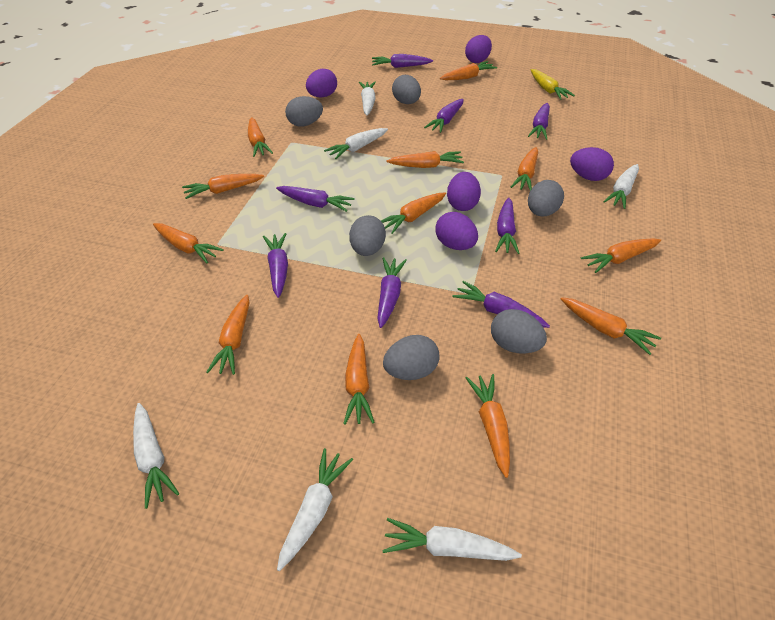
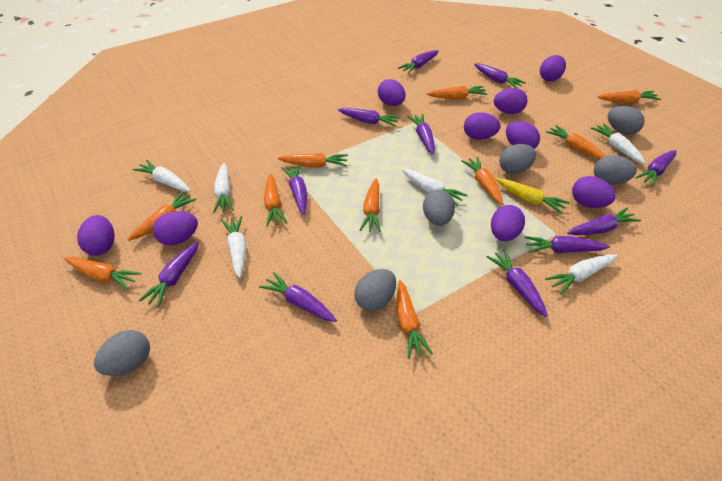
orange carrot: [153,223,224,263] [182,174,264,199] [206,295,249,375] [248,117,273,157] [343,334,375,425] [381,193,446,234] [387,151,464,168] [440,61,497,80] [466,374,510,478] [511,147,538,191] [561,297,661,355] [581,238,661,273] = 12 -> [64,257,142,290] [127,191,197,241] [264,174,287,227] [278,153,348,167] [360,179,381,232] [397,280,433,359] [426,86,487,99] [461,157,503,205] [546,125,605,159] [597,90,661,103] = 10
purple carrot: [263,233,288,298] [276,186,355,212] [372,54,433,68] [377,257,407,328] [424,99,464,133] [453,281,550,328] [495,198,519,254] [528,103,550,140] = 8 -> [139,241,199,308] [259,272,337,322] [281,164,307,214] [338,108,400,127] [398,50,439,74] [407,114,435,154] [474,64,526,89] [487,249,548,317] [524,236,610,253] [567,207,641,235] [635,150,677,187] = 11
purple egg: [306,69,337,98] [435,212,478,250] [447,172,481,211] [465,35,492,63] [570,147,614,181] = 5 -> [77,215,115,256] [153,211,198,246] [378,79,406,106] [464,112,501,140] [491,205,525,241] [494,88,527,114] [506,121,540,149] [540,55,566,81] [572,176,616,208] = 9

